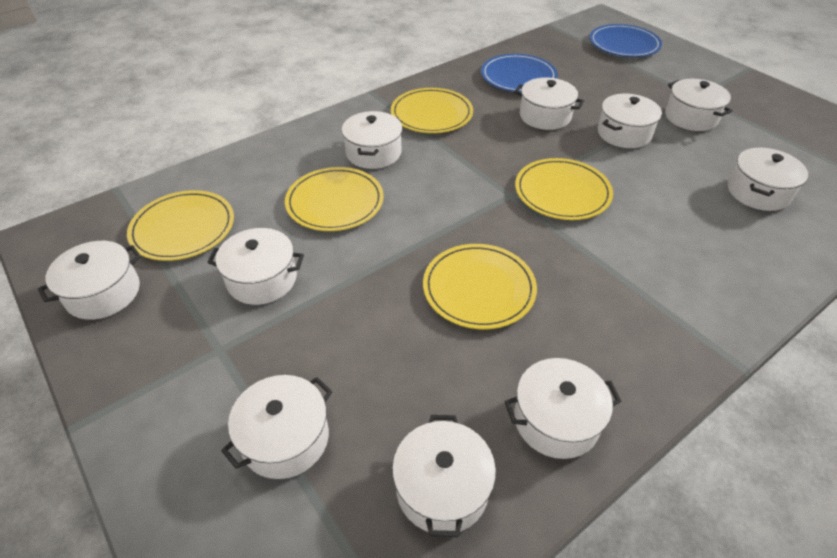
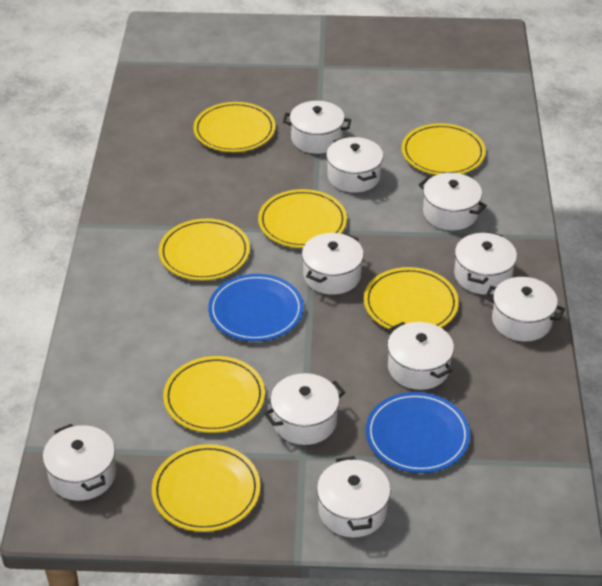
yellow plate: [127,190,234,261] [285,167,384,231] [391,88,473,133] [423,244,537,329] [515,158,613,220] = 5 -> [152,444,260,532] [159,219,250,280] [163,356,265,433] [193,102,276,152] [258,189,347,248] [364,267,459,331] [402,123,486,175] = 7

